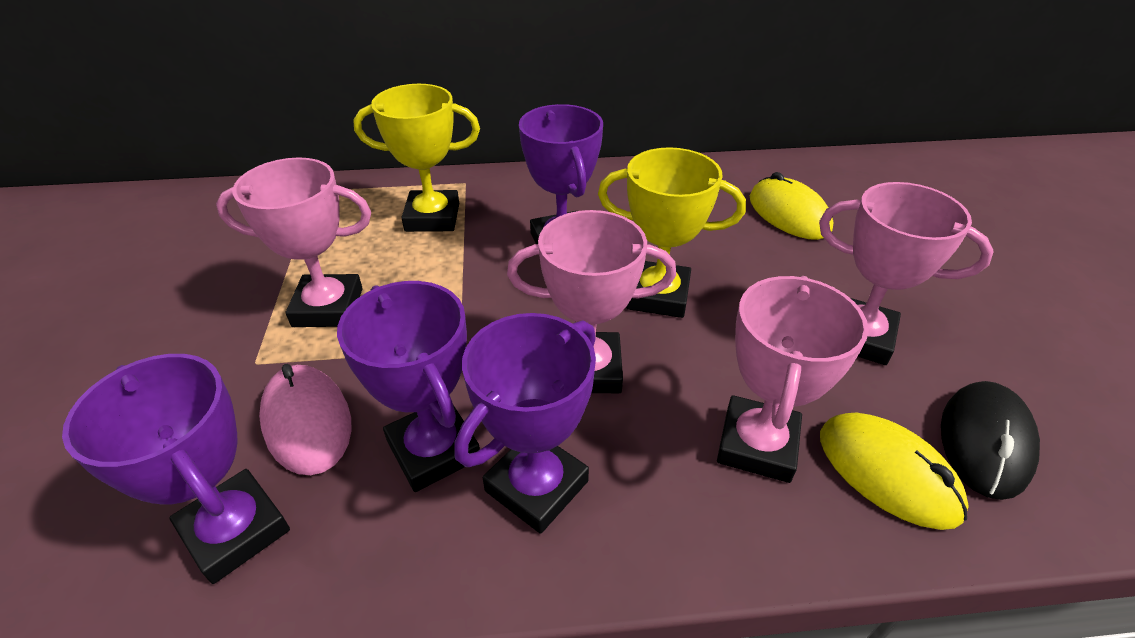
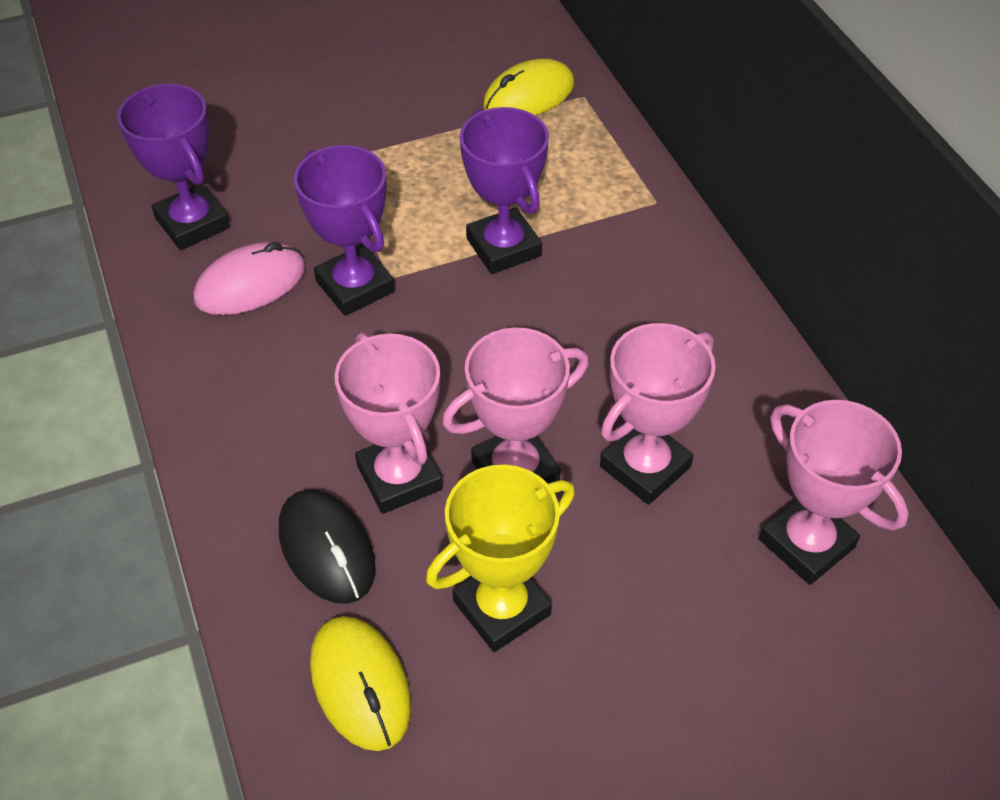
purple trophy: [62,354,290,584] [337,281,480,492] [454,313,596,534] [519,104,603,244] = 4 -> [117,84,230,250] [294,145,395,316] [460,107,549,274] = 3
yellow trophy: [353,84,480,232] [598,147,746,318] = 2 -> [426,465,575,652] = 1

